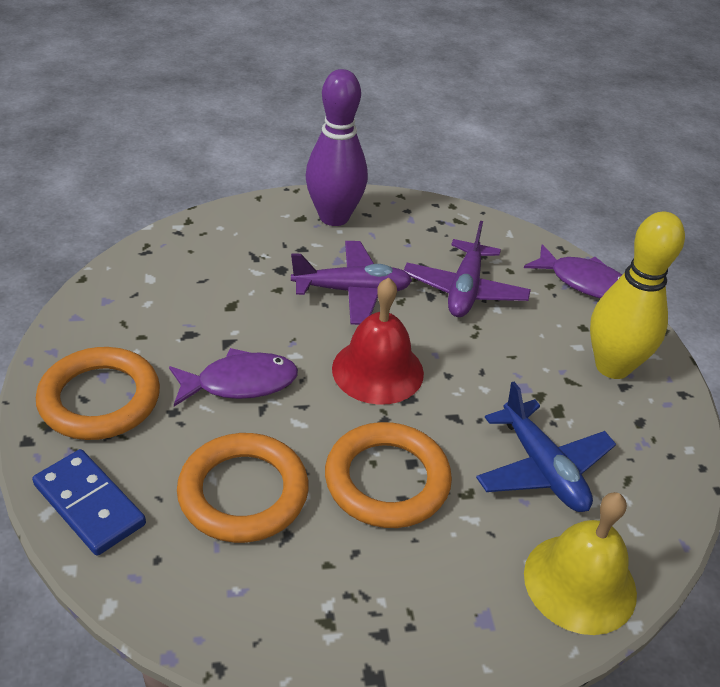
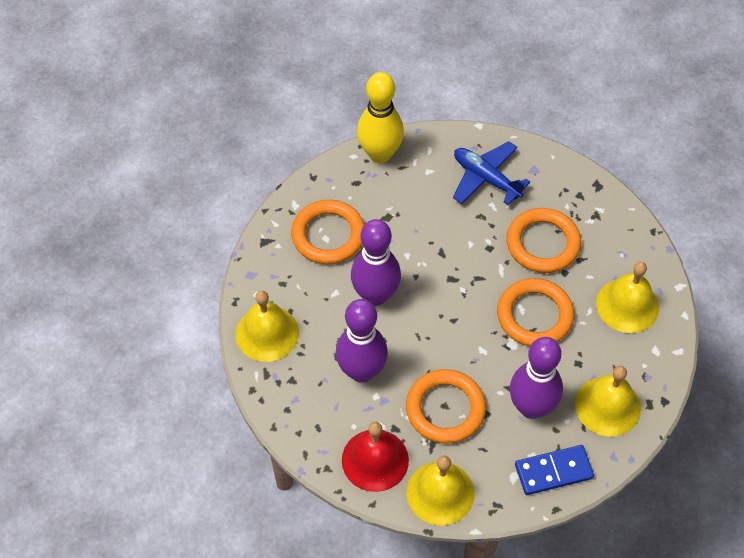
orange ring: [36,347,160,440] [177,433,309,543] [325,422,452,528] = 3 -> [291,200,364,264] [406,369,486,444] [497,278,574,346] [507,208,581,273] = 4
purple bowling pin: [306,69,368,226] = 1 -> [336,299,388,383] [351,219,401,306] [510,337,563,419] = 3
purple fish: [169,348,298,407] [524,244,622,298] = 2 -> none = 0
purple plane: [291,241,412,325] [404,221,531,317] = 2 -> none = 0
yellow bell: [524,492,637,635] = 1 -> [236,290,299,362] [407,456,474,525] [575,366,641,437] [596,262,659,333] = 4

